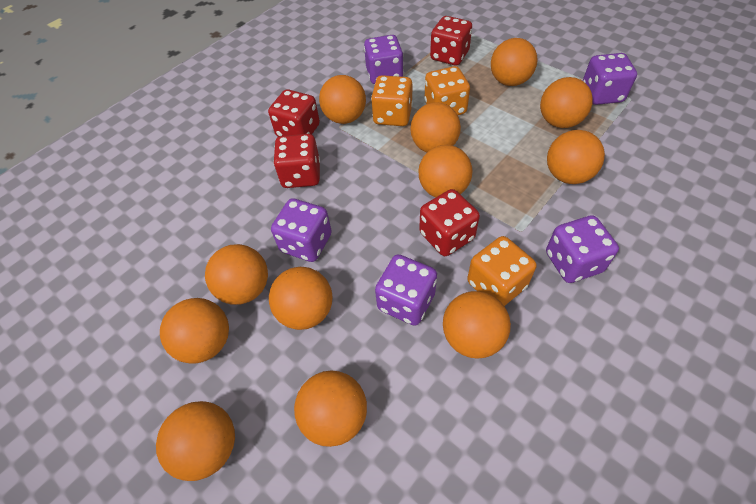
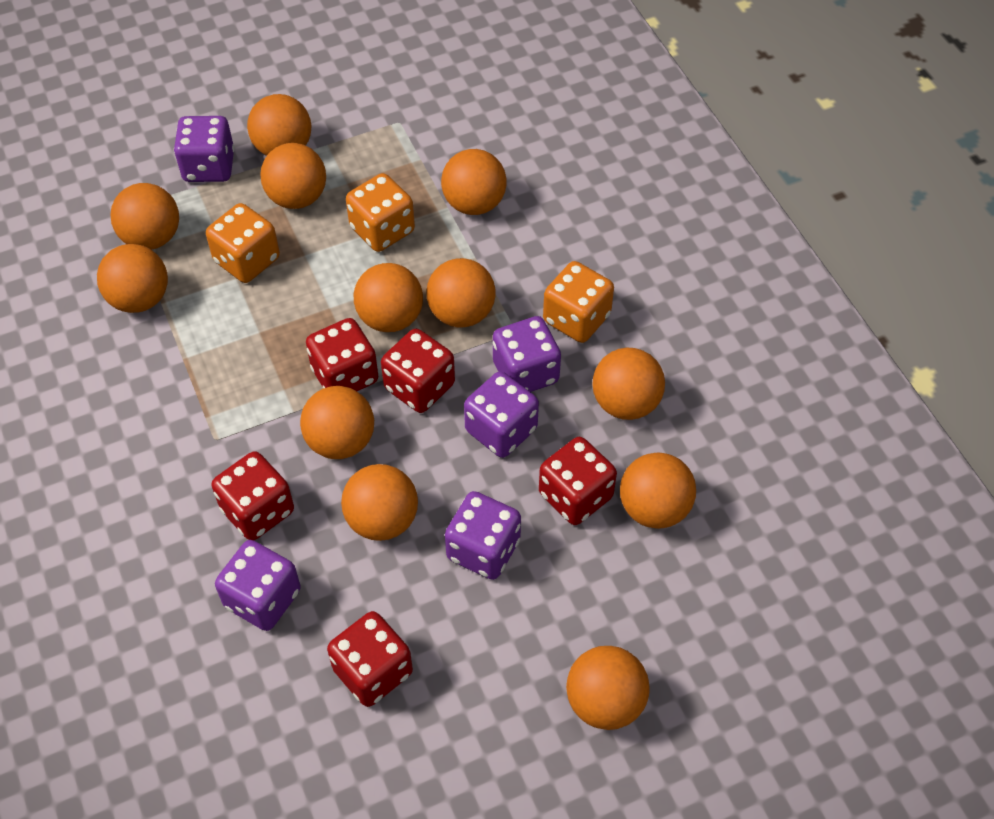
red dice: [268,89,320,137] [273,134,320,188] [419,189,480,256] [430,16,472,65] = 4 -> [211,451,294,540] [306,318,378,391] [327,611,413,707] [381,329,455,413] [539,437,617,525] = 5

